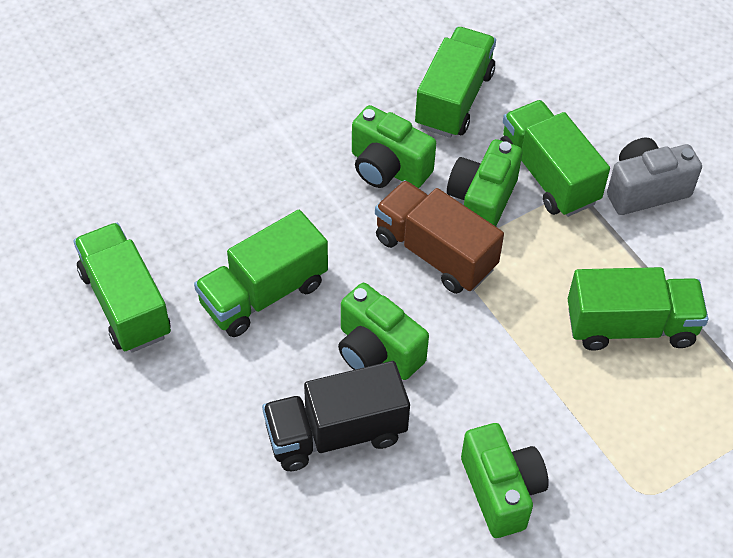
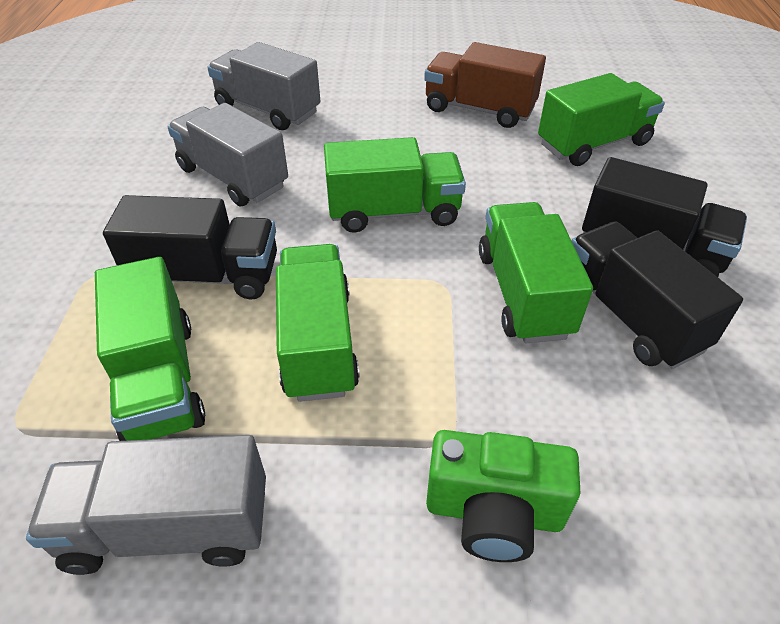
black truck: [262,361,410,471] = 1 -> [103,195,277,300] [571,221,743,369] [582,157,747,277] = 3
green camera: [338,283,429,380] [352,105,436,188] [447,139,522,226] [461,423,549,538] = 4 -> [426,430,580,562] = 1
grey camera: [607,138,702,215] = 1 -> none = 0
grey truck: none = 0 -> [26,435,266,575] [167,103,288,207] [207,42,320,130] = 3

